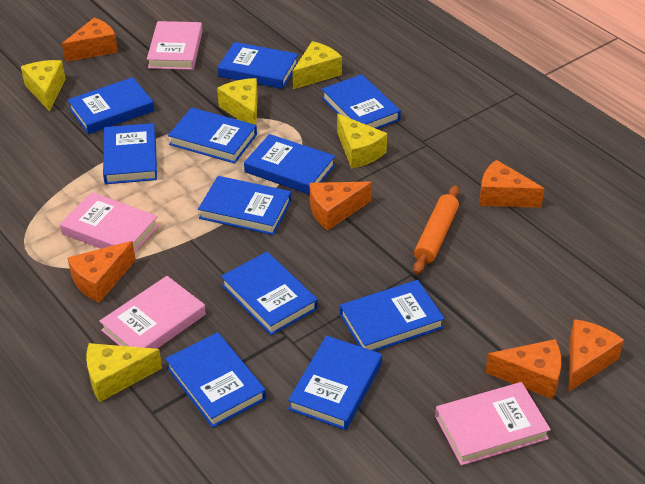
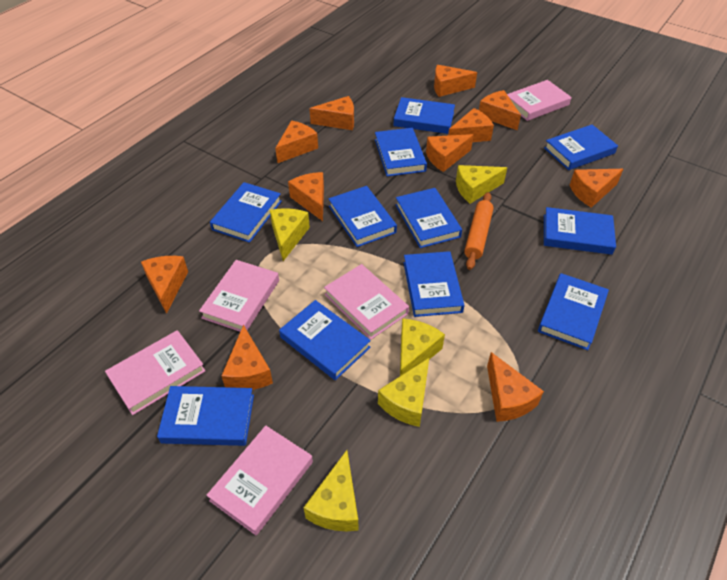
orange cheese: [62,18,118,62] [67,241,136,303] [310,182,372,230] [479,160,545,208] [485,339,562,399] [569,319,624,391] = 6 -> [141,256,188,314] [221,325,273,390] [275,121,318,163] [288,172,324,221] [309,96,354,130] [426,134,474,172] [434,65,477,97] [448,108,494,142] [479,90,521,131] [487,352,544,422] [570,169,623,208] = 11
pink book: [60,192,159,253] [99,276,206,349] [147,21,202,70] [435,382,551,466] = 4 -> [105,330,206,415] [199,260,279,332] [206,426,313,535] [324,264,409,340] [507,80,572,121] = 5

